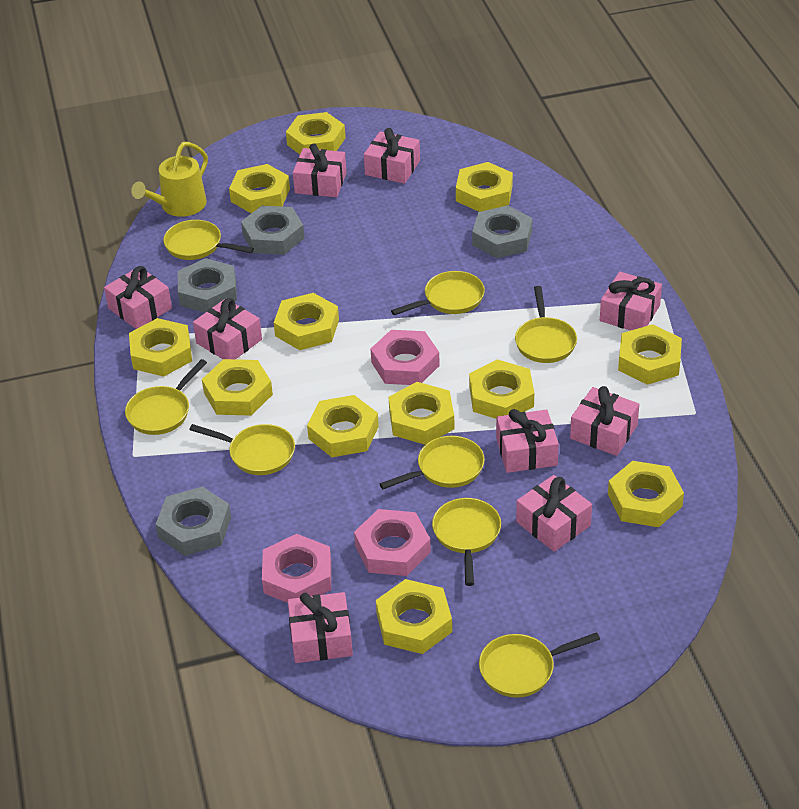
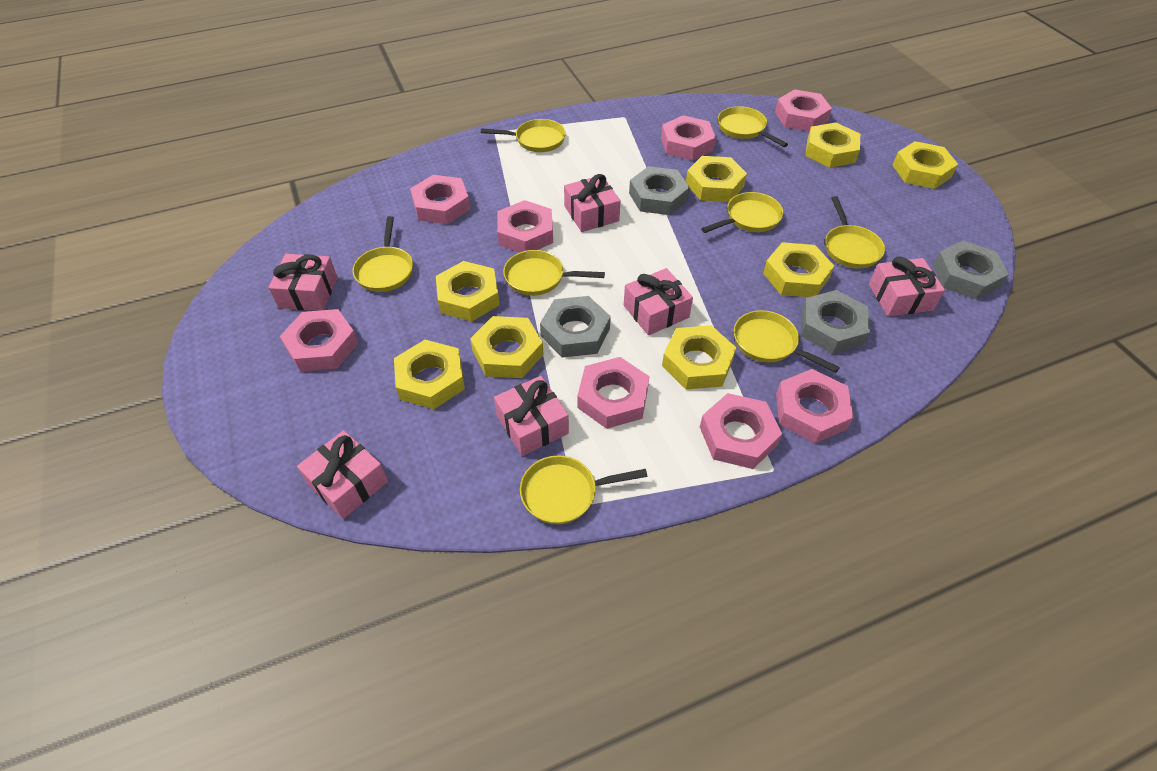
pink gift: [104,266,172,329] [193,298,262,359] [288,592,353,663] [293,143,347,197] [364,128,420,184] [496,409,559,473] [516,475,592,552] [570,386,639,456] [600,272,662,331] = 9 -> [268,254,337,311] [297,430,388,519] [494,376,569,456] [564,174,621,232] [624,268,693,335] [869,256,945,317] = 6
pink nut: [262,534,331,603] [354,509,431,576] [371,330,440,385] = 3 -> [280,309,358,372] [410,175,470,224] [497,200,553,252] [577,357,650,429] [661,115,716,161] [700,393,782,469] [775,89,832,131] [776,369,854,443] = 8
yellow nut: [129,318,192,377] [202,359,273,416] [229,164,290,213] [274,293,339,350] [286,112,346,154] [307,395,379,457] [376,579,452,654] [389,382,455,445] [456,162,513,212] [469,359,534,419] [608,461,684,527] [618,324,682,385] = 12 -> [394,340,465,409] [436,261,500,322] [470,316,544,378] [662,325,736,389] [686,156,747,202] [763,242,834,297] [805,123,860,168] [892,141,958,189] = 8
yellow watering can: [131,142,208,217] = 1 -> none = 0

